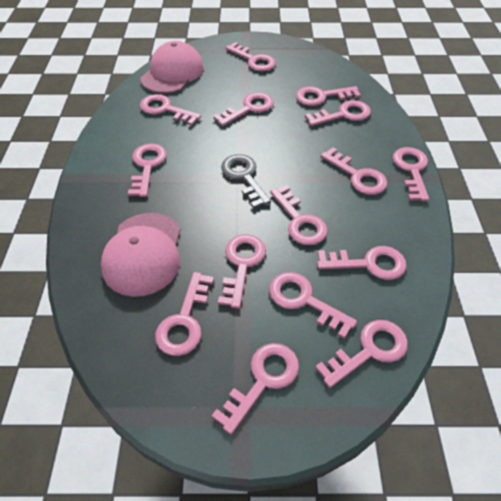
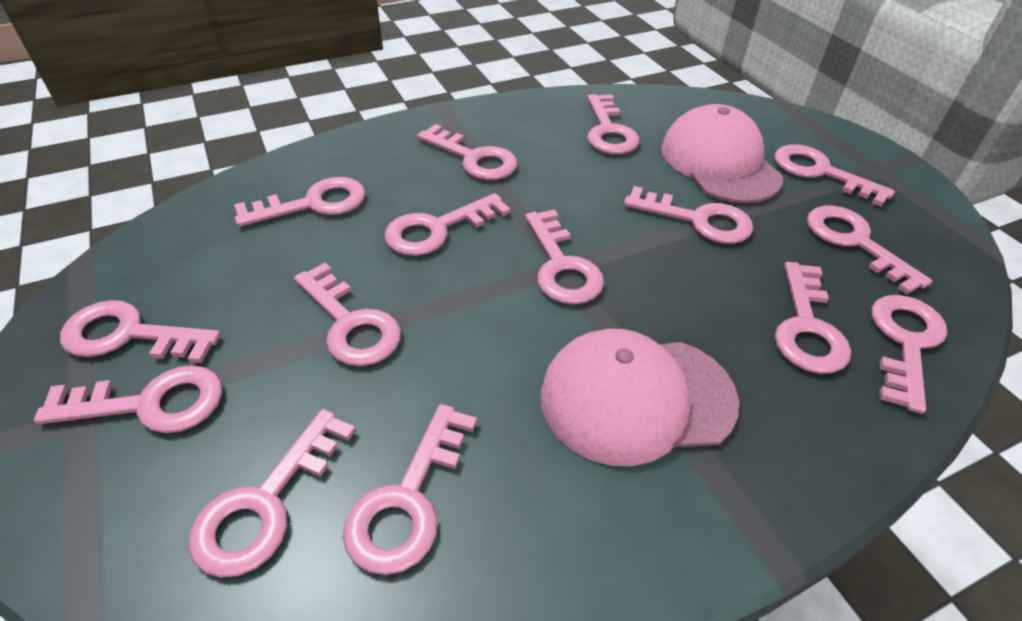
grey key: [221,154,271,208] = 1 -> none = 0

